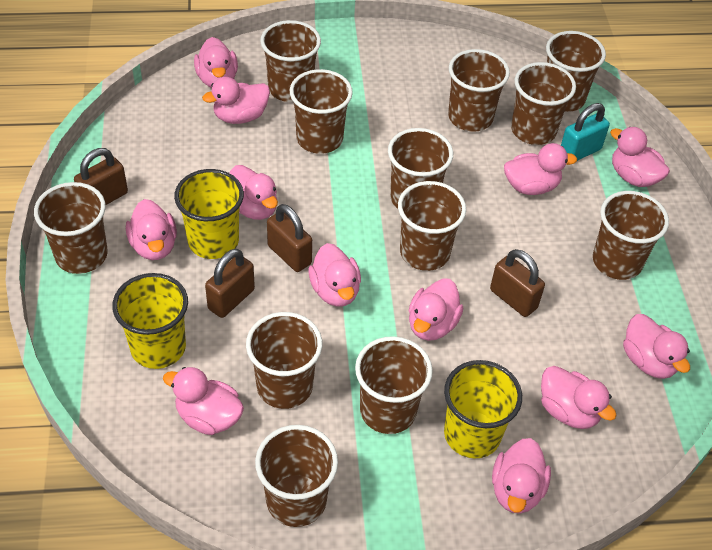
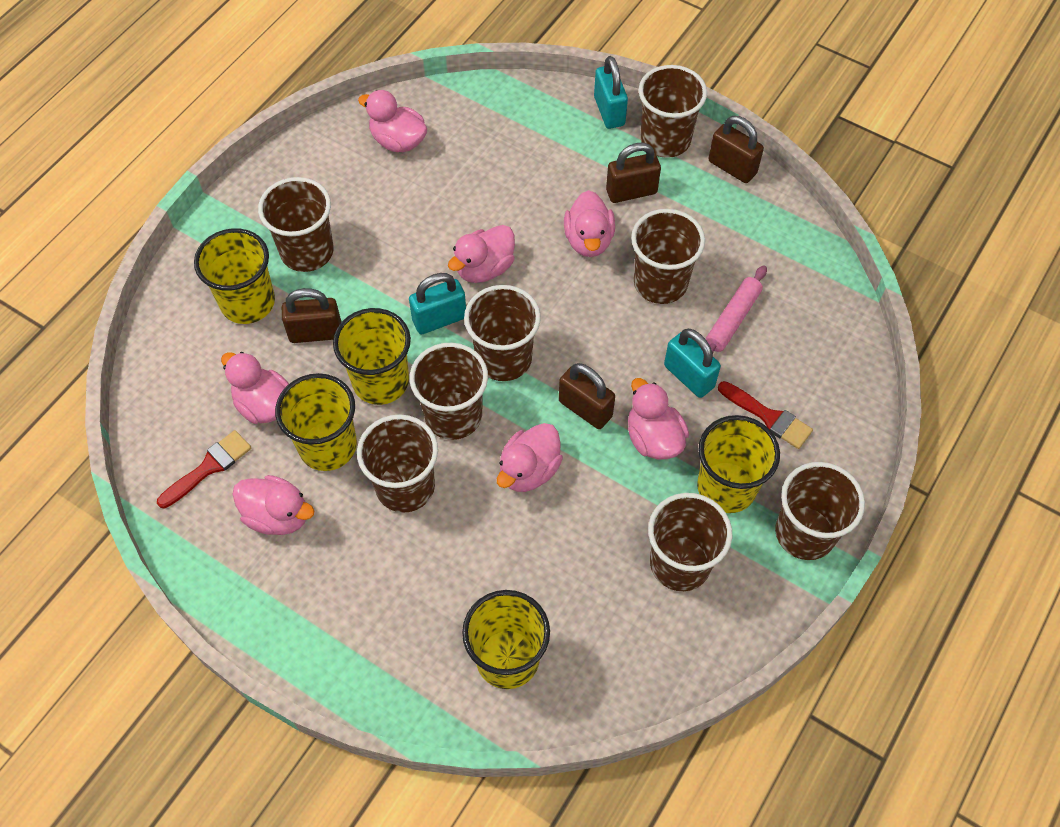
brown cup: [34,182,108,274] [246,312,322,409] [255,425,338,527] [260,20,321,102] [290,69,353,154] [355,336,433,434] [388,128,453,209] [398,181,466,271] [448,49,510,132] [511,62,576,145] [546,31,606,112] [593,191,669,280] = 12 -> [258,177,334,272] [357,415,438,513] [410,343,488,440] [464,285,541,381] [631,209,705,304] [639,65,707,158] [648,493,732,591] [775,462,865,560] = 8
pink duck: [126,199,177,260] [163,367,244,435] [194,37,238,88] [202,77,270,124] [230,165,278,220] [309,243,361,307] [408,278,463,341] [492,438,551,514] [504,143,577,195] [541,366,617,429] [610,127,670,187] [623,314,690,379] = 12 -> [221,352,289,424] [232,475,315,535] [358,90,427,152] [448,225,515,283] [497,423,563,492] [564,190,615,257] [628,378,689,459] = 7
pink rolling pin: none = 0 -> [705,265,767,352] = 1
red brush: none = 0 -> [157,430,251,508] [718,381,813,449] = 2
turquoise padlock: [561,103,610,161] = 1 -> [409,273,466,334] [594,56,628,129] [664,329,721,398] = 3
yellow cup: [112,273,188,369] [174,169,244,259] [444,360,522,458] = 3 -> [194,228,275,324] [275,373,357,471] [333,308,411,405] [462,590,550,689] [697,415,780,513] = 5

